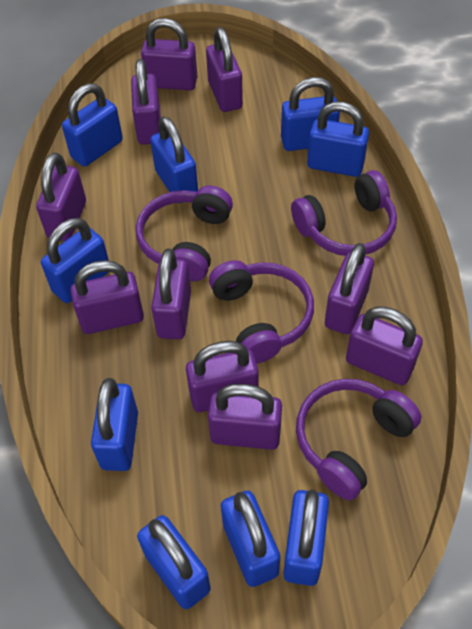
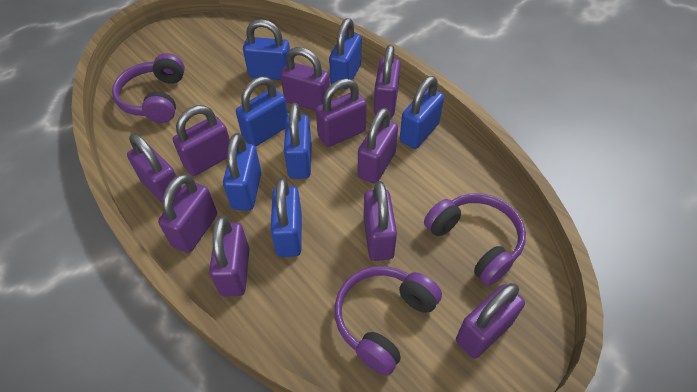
blue padlock: [41,218,109,303] [62,83,123,167] [91,378,138,471] [137,515,211,609] [150,117,198,203] [221,491,280,587] [281,77,340,151] [283,490,329,586] [307,102,369,177] = 9 -> [223,133,262,211] [236,76,288,147] [243,19,290,80] [271,178,302,257] [284,103,312,179] [329,18,362,89] [400,76,444,149] = 7
purple headphones: [136,185,233,281] [209,260,314,364] [291,170,397,256] [296,379,421,500] = 4 -> [112,53,185,123] [334,266,442,376] [424,193,526,286] = 3

